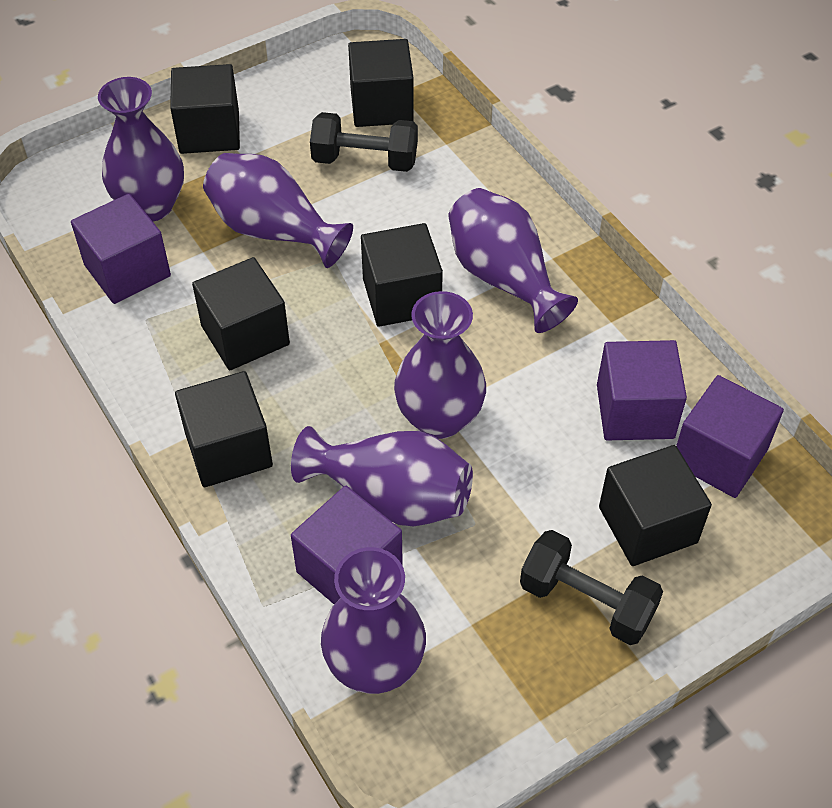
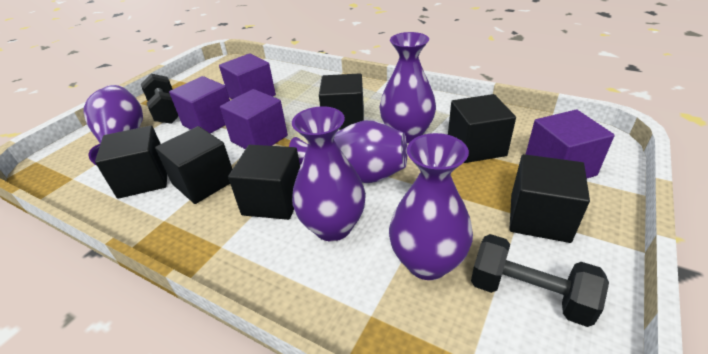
purple vase: [98,77,184,221] [203,153,353,268] [291,426,473,526] [321,547,426,694] [394,291,486,439] [448,188,578,333] = 6 -> [84,85,143,166] [289,120,407,183] [292,106,366,241] [380,32,436,143] [389,133,473,280] = 5

